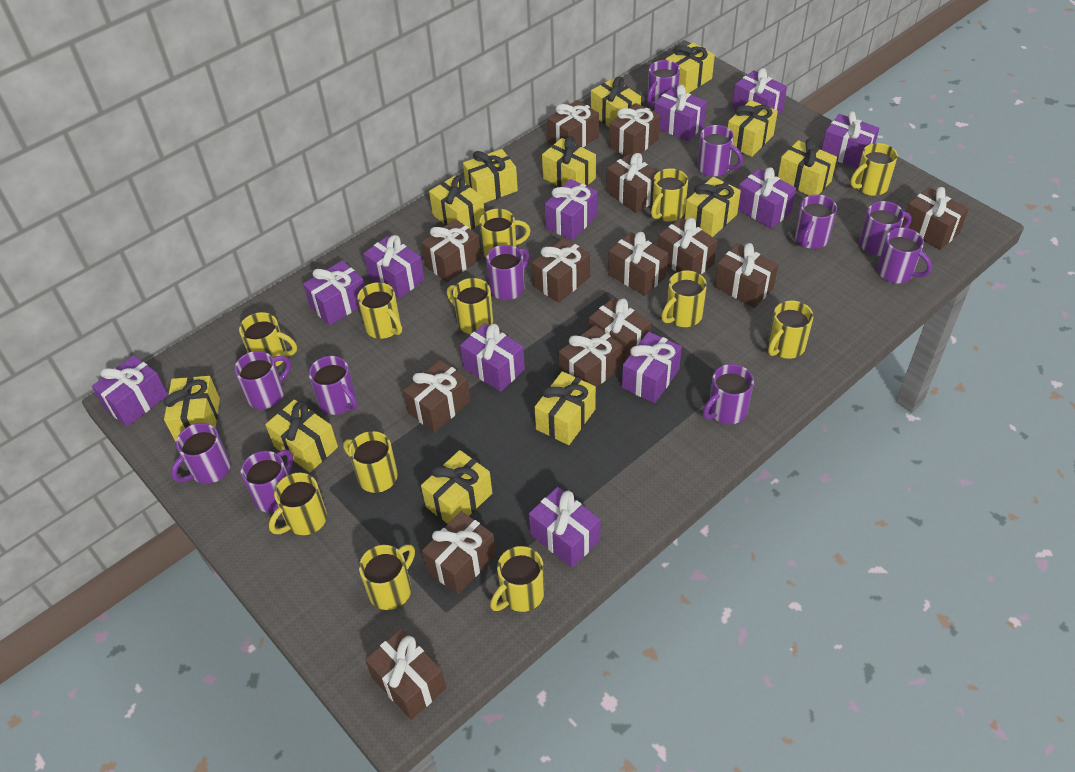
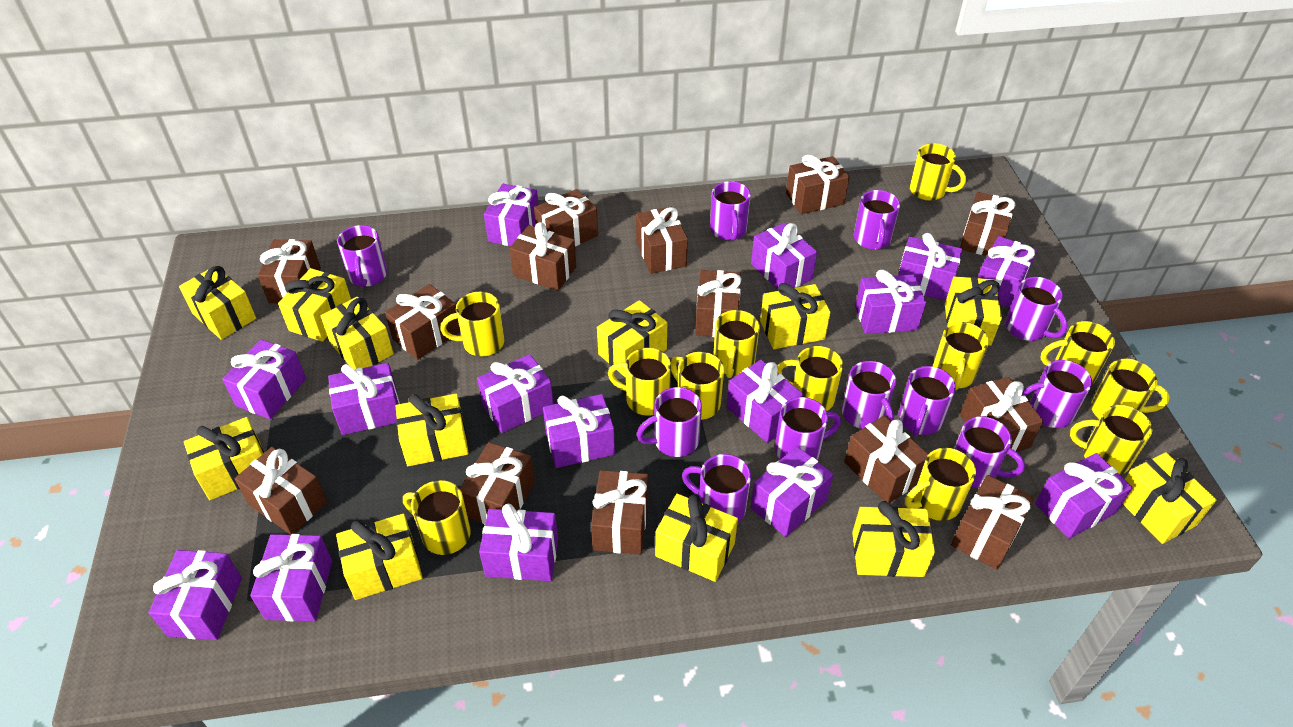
purple gift: [92,355,168,427] [303,260,365,326] [363,235,425,299] [460,323,525,392] [529,487,601,568] [545,179,598,240] [622,332,682,403] [654,85,707,141] [732,68,787,115] [738,167,796,229] [822,111,879,169] = 11 -> [149,550,242,640] [222,339,306,419] [250,534,332,621] [328,363,400,435] [477,354,554,433] [479,504,558,581] [484,184,539,246] [543,394,615,468] [727,360,803,443] [750,446,834,537] [751,223,817,289] [855,270,926,334] [898,233,962,301] [978,236,1037,308] [1035,453,1133,539] = 15

